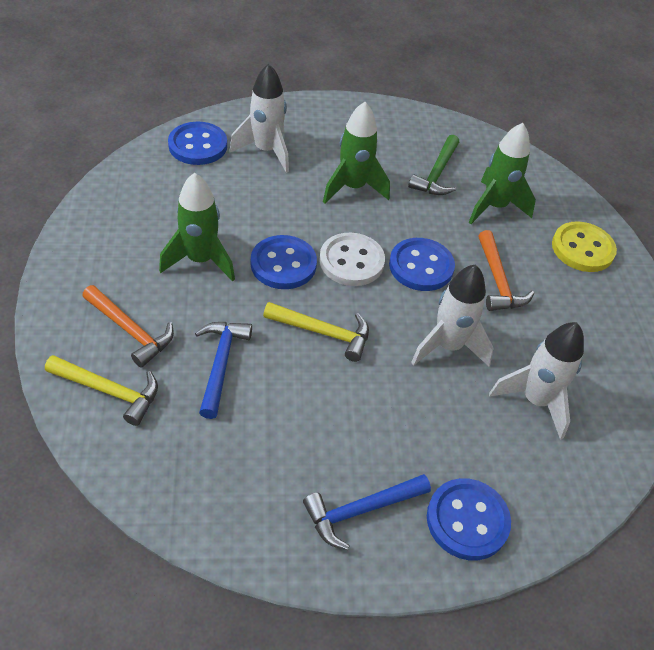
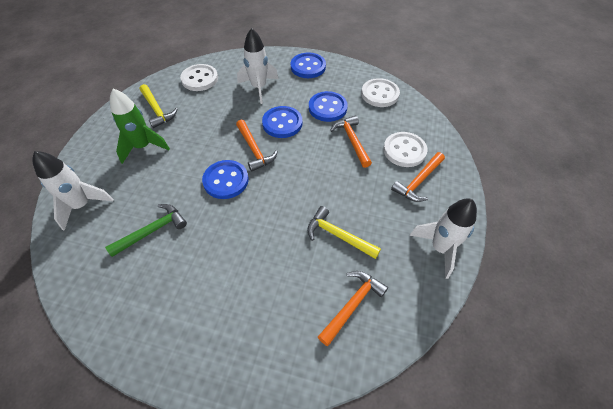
blue hammer: [195,322,252,419] [303,474,431,550] = 2 -> none = 0
green rocket: [159,173,235,281] [323,102,390,204] [469,123,536,224] = 3 -> [110,89,170,164] = 1
orange hammer: [82,285,174,368] [478,230,534,311] = 2 -> [236,120,278,172] [318,271,388,346] [330,116,372,168] [391,152,445,202] = 4
white button: [319,233,385,286] = 1 -> [180,64,218,91] [361,78,400,107] [383,132,427,167] = 3
yellow button: [552,221,617,272] = 1 -> none = 0

